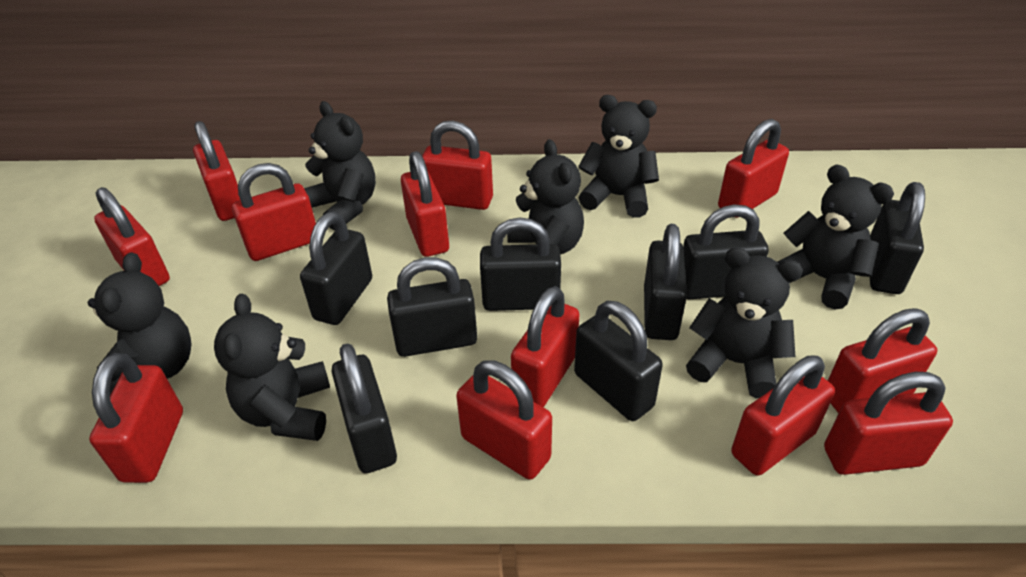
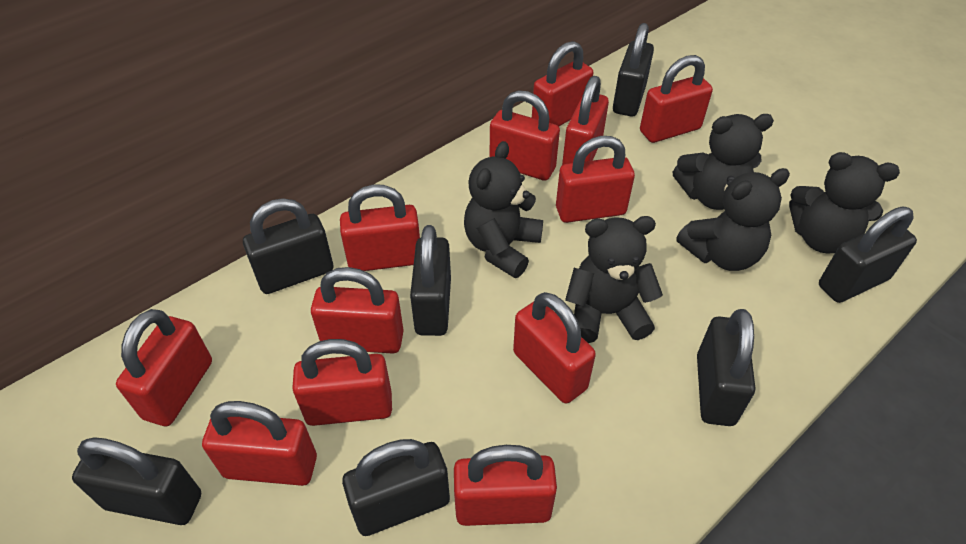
black padlock: [300,212,372,325] [331,343,397,473] [387,257,477,357] [480,217,561,311] [574,301,663,421] [644,224,687,340] [683,204,769,299] [870,182,925,294] = 8 -> [72,437,201,525] [243,198,333,294] [342,439,450,536] [410,225,451,336] [613,23,654,117] [697,309,755,426] [819,207,917,303] = 7
black teddy bear: [88,253,192,395] [214,294,330,441] [304,101,376,230] [507,139,584,254] [578,95,659,218] [686,247,803,399] [778,165,894,309] = 7 -> [464,141,543,278] [565,216,663,343] [673,114,774,210] [676,168,790,271] [789,152,900,254] = 5

